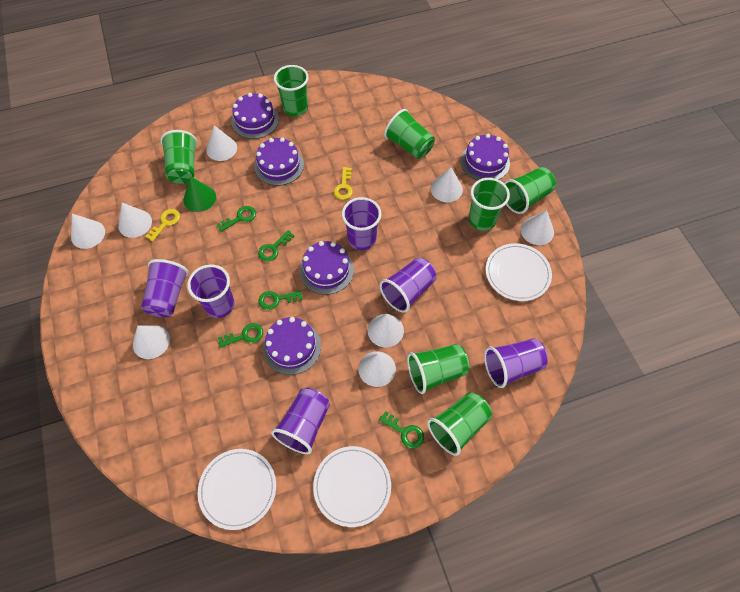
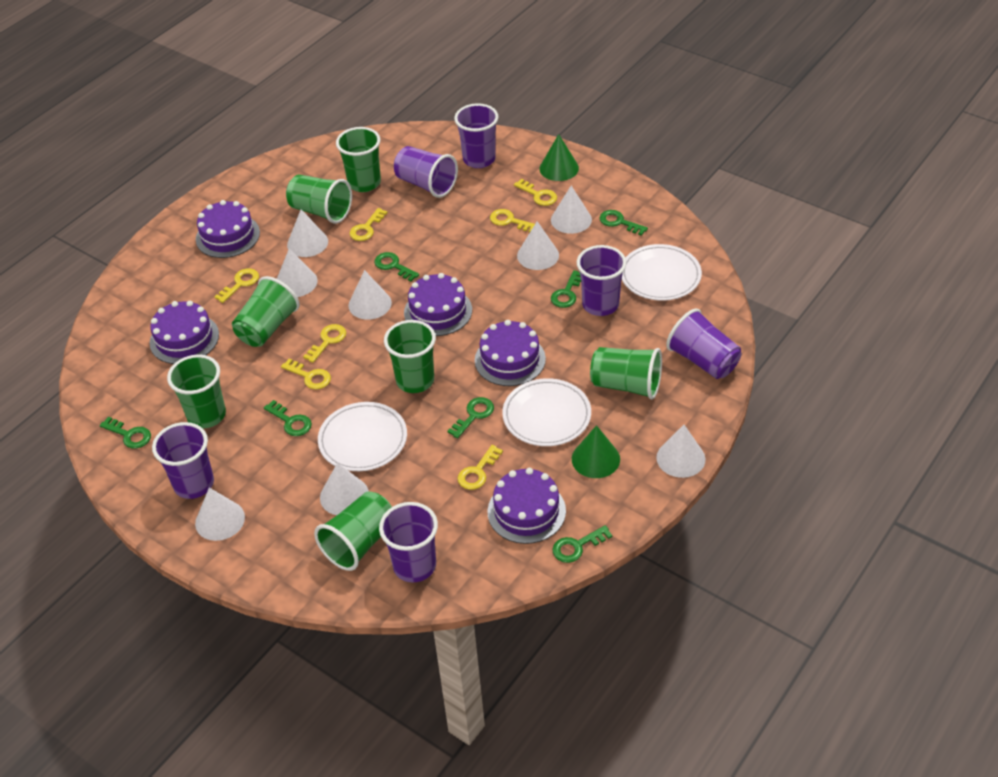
green cone: [184,176,216,212] = 1 -> [539,134,579,181] [572,425,620,478] = 2
green key: [217,206,256,232] [218,323,263,348] [258,230,294,262] [258,291,302,310] [379,411,424,449] = 5 -> [100,417,151,449] [264,400,312,436] [374,252,419,281] [447,397,494,439] [551,270,581,308] [553,525,613,563] [599,210,648,236] = 7
yellow key: [145,209,180,242] [334,167,353,200] = 2 -> [214,268,259,303] [281,358,331,390] [303,324,346,363] [349,208,388,241] [457,445,503,490] [490,209,535,232] [514,179,557,206] = 7

